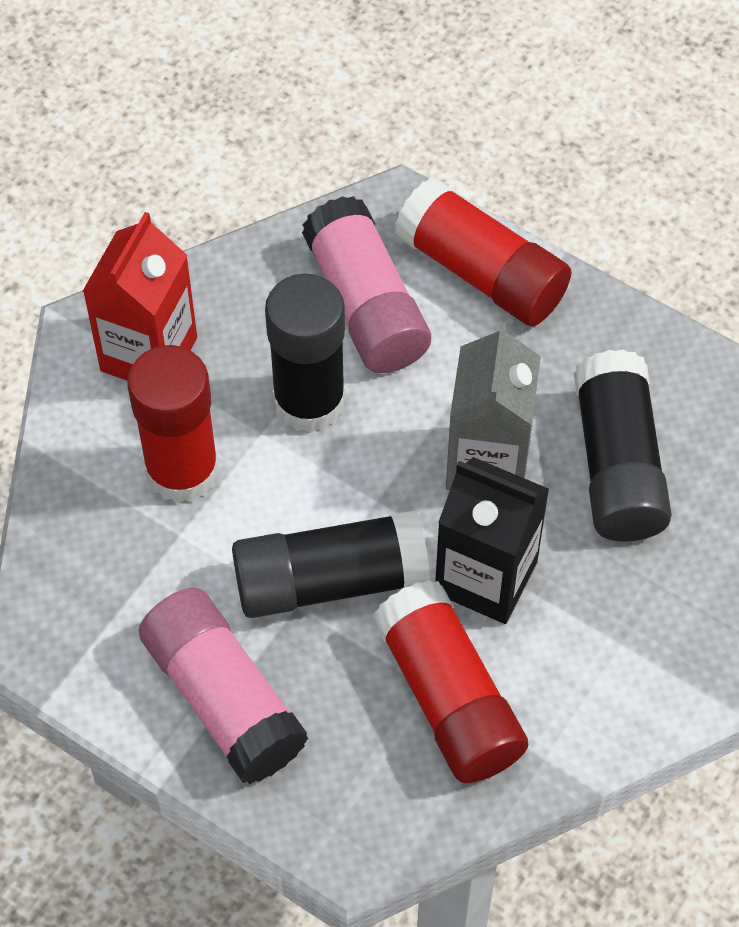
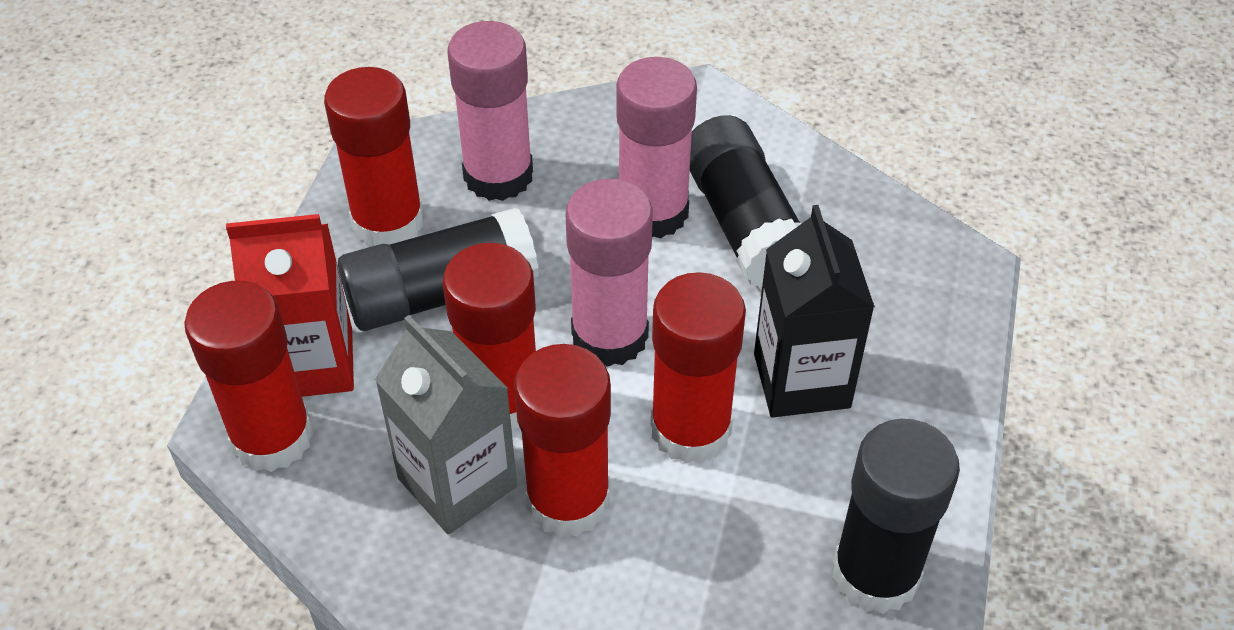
pink glue stick: [138,587,309,784] [302,196,431,373] = 2 -> [448,21,533,201] [565,179,653,367] [616,57,697,238] = 3
red glue stick: [127,345,219,503] [373,580,528,783] [395,178,572,326] = 3 -> [184,281,314,472] [324,67,424,246] [443,243,536,429] [514,344,611,537] [651,272,746,464] = 5

